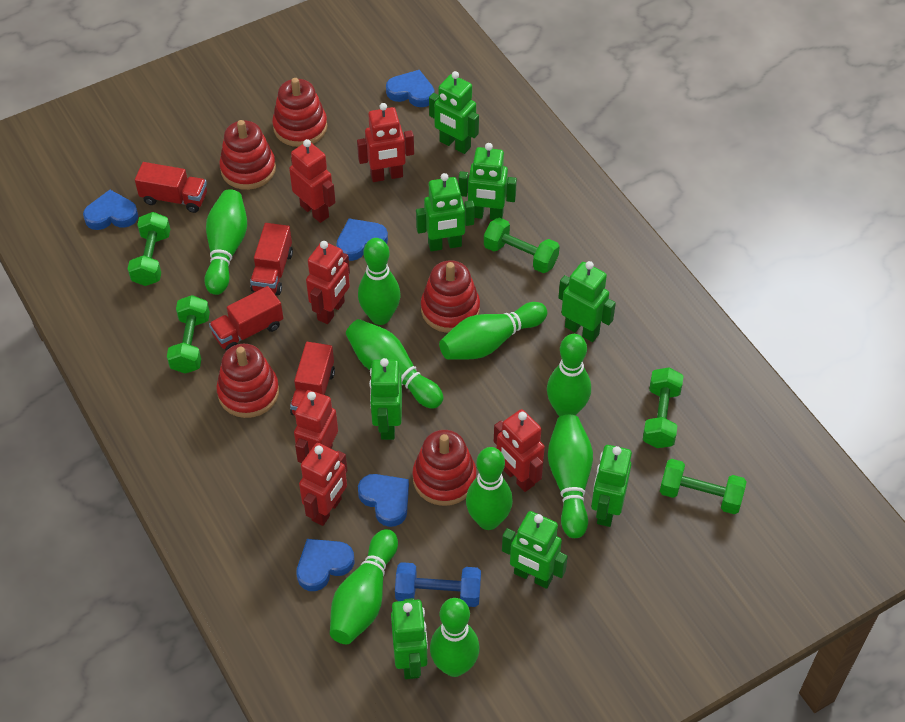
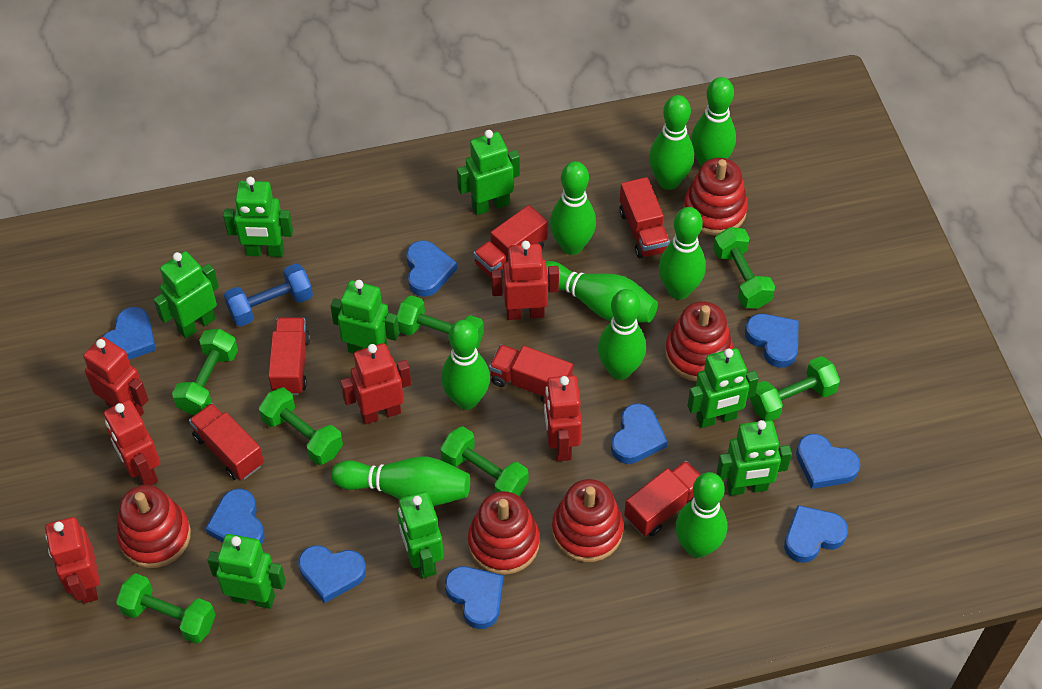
blue heart: [83,190,138,230] [296,539,354,591] [336,218,388,261] [358,474,409,527] [386,70,435,107] = 5 -> [103,307,156,360] [205,488,264,544] [298,545,366,603] [406,240,457,297] [445,566,503,629] [611,403,668,464] [745,314,798,368] [784,505,848,563] [796,434,860,489] = 9
green dumbbell: [128,212,170,286] [167,295,210,373] [484,217,560,273] [643,367,683,448] [660,459,747,514] = 5 -> [116,573,216,644] [172,329,238,415] [259,387,343,465] [397,295,484,349] [440,427,529,496] [713,227,775,309] [750,356,840,421] = 7
red truck: [135,162,207,213] [209,286,283,351] [250,223,293,295] [290,342,335,415] = 4 -> [189,403,264,480] [268,318,310,395] [473,205,548,279] [489,344,573,403] [619,177,670,258] [624,461,701,536] = 6

